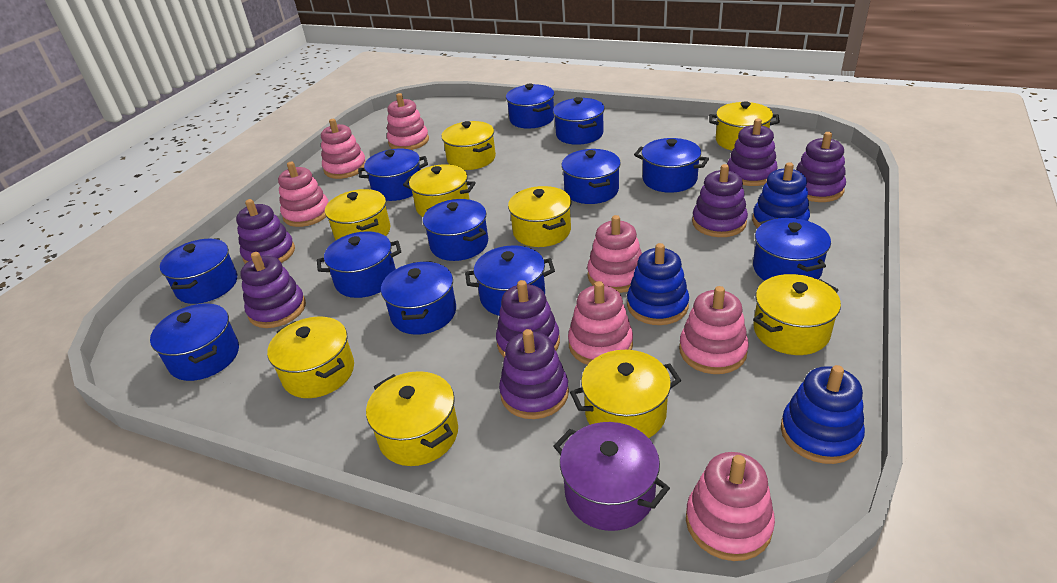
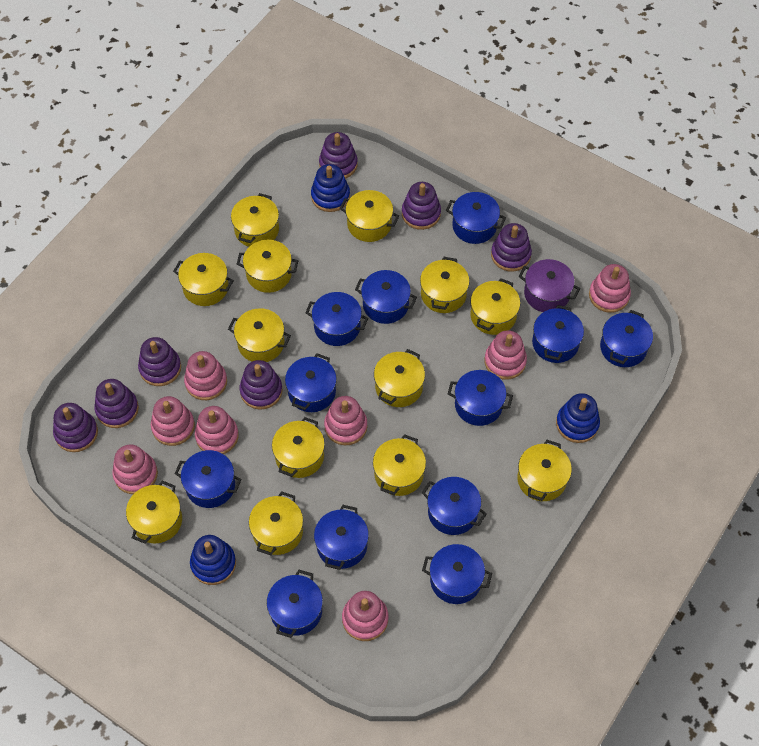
pink stacking toy: [278,162,328,227] [321,119,366,179] [387,93,429,150] [568,281,633,365] [587,215,642,293] [679,286,749,374] [686,452,775,561] = 7 -> [112,444,158,494] [151,396,195,446] [184,351,227,400] [195,406,239,454] [324,396,367,445] [342,591,388,641] [484,330,527,380] [589,264,631,313] = 8
yellow pot: [267,317,354,398] [325,189,390,240] [366,371,458,466] [403,164,476,217] [441,121,496,170] [508,186,571,247] [570,350,681,438] [709,101,780,150] [753,274,841,355] = 9 -> [126,481,182,544] [173,253,234,306] [228,308,291,362] [231,193,279,247] [237,240,298,293] [249,491,303,555] [272,417,325,478] [340,190,399,242] [373,434,426,496] [374,349,425,407] [420,257,470,313] [470,278,520,335] [517,440,572,501] = 13

